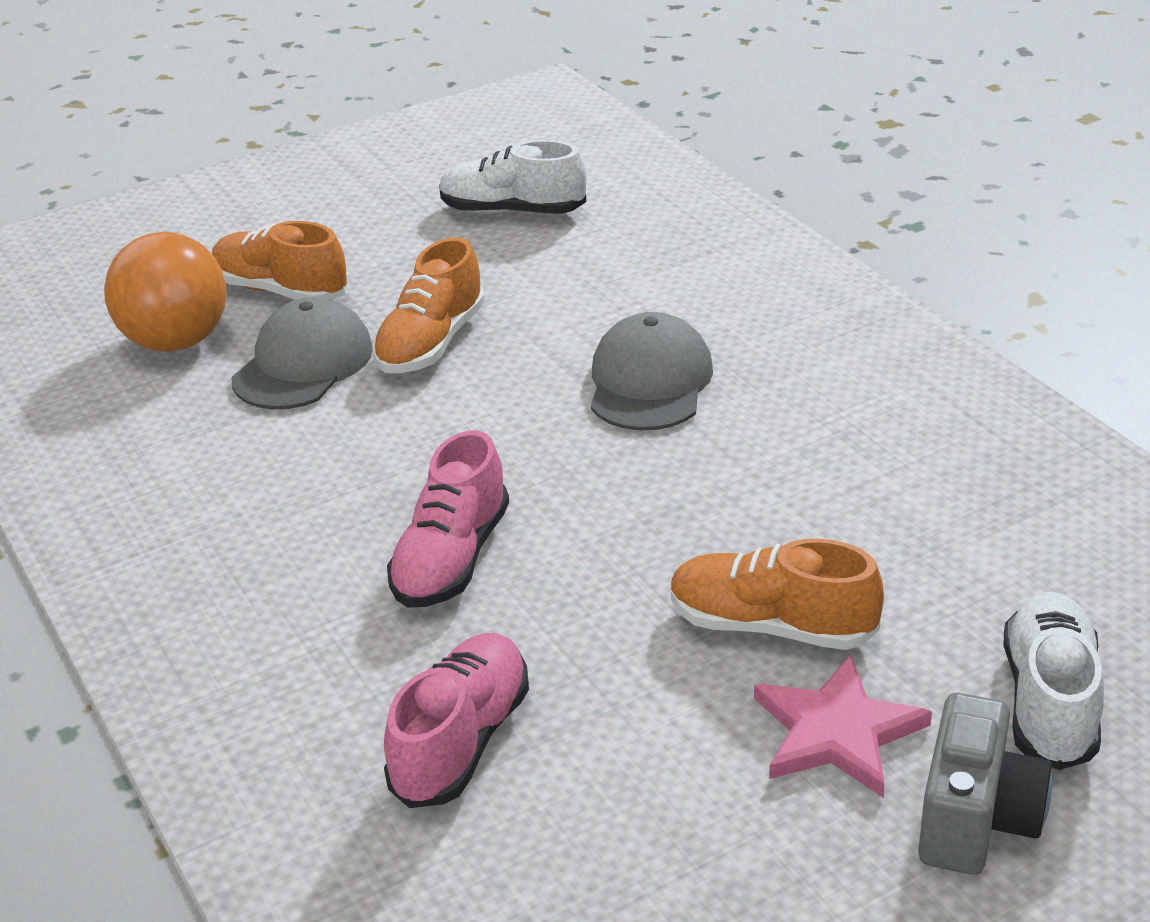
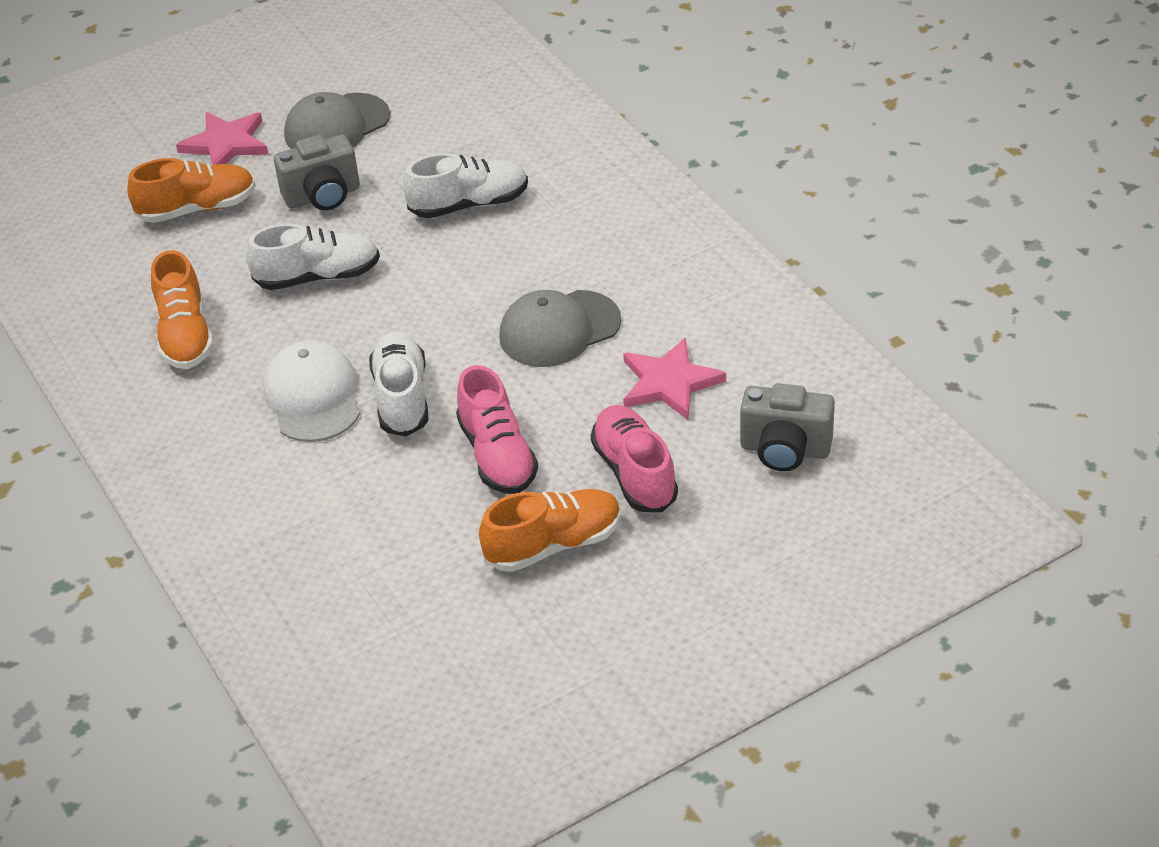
grey camera: [918,693,1052,875] = 1 -> [274,135,360,210] [740,383,835,471] = 2
orange ball: [104,232,227,352] = 1 -> none = 0
pink star: [754,655,932,797] = 1 -> [176,112,268,165] [623,337,726,420] = 2
white cap: none = 0 -> [263,340,360,442] = 1
white shoe: [439,140,586,214] [1004,592,1104,770] = 2 -> [246,224,380,290] [369,332,429,436] [404,153,528,218] = 3

